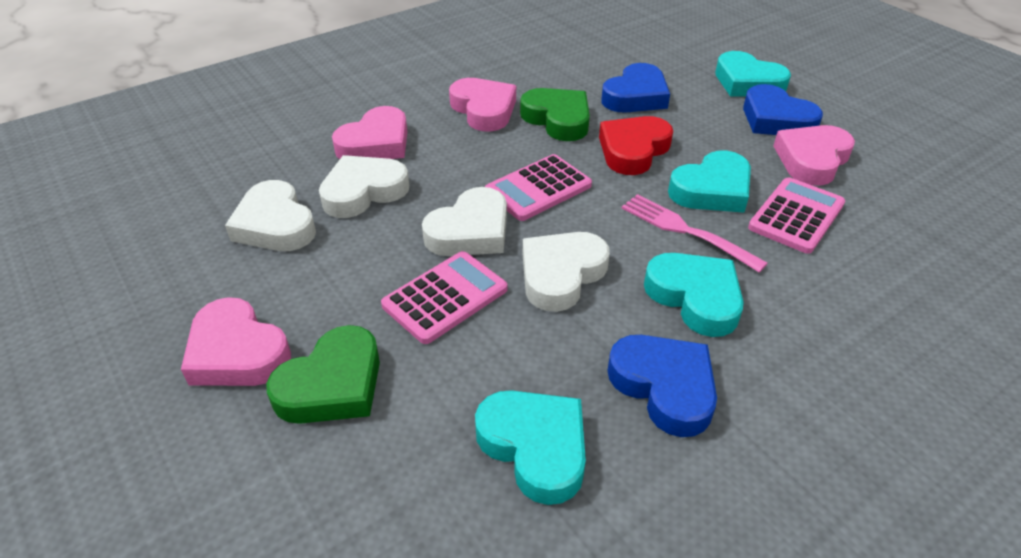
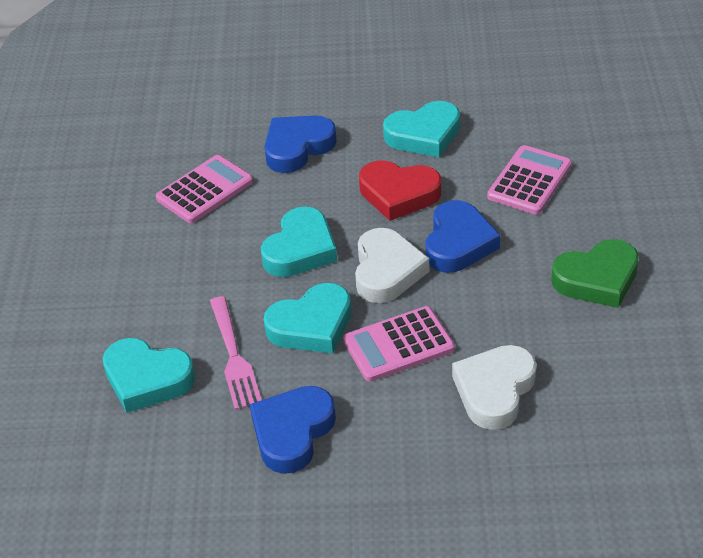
green heart: [266,325,380,424] [520,88,590,141] = 2 -> [551,239,639,308] = 1
pink heart: [181,297,291,386] [332,106,407,159] [449,78,516,132] [773,125,855,186] = 4 -> none = 0
white heart: [225,180,316,251] [319,155,409,218] [422,187,507,256] [523,232,610,312] = 4 -> [355,228,429,303] [452,345,537,430] = 2

